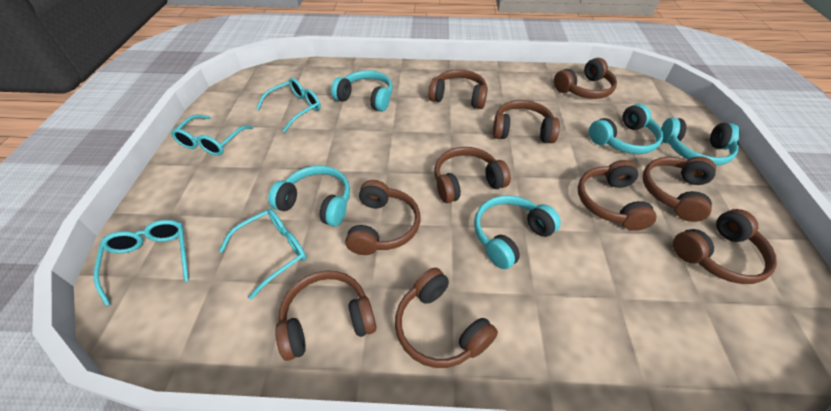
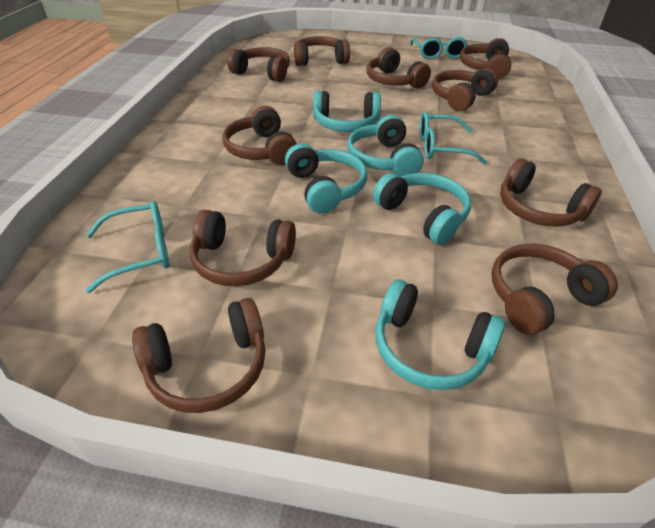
turquoise glasses: [94,220,189,306] [171,115,253,156] [219,208,306,300] [256,78,321,133] = 4 -> [85,201,170,293] [410,37,468,59] [419,112,487,164] = 3

